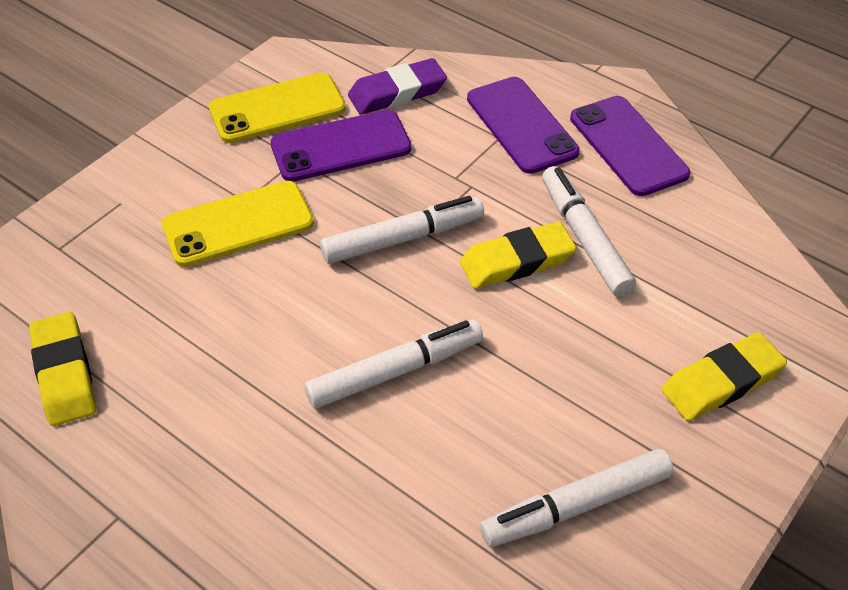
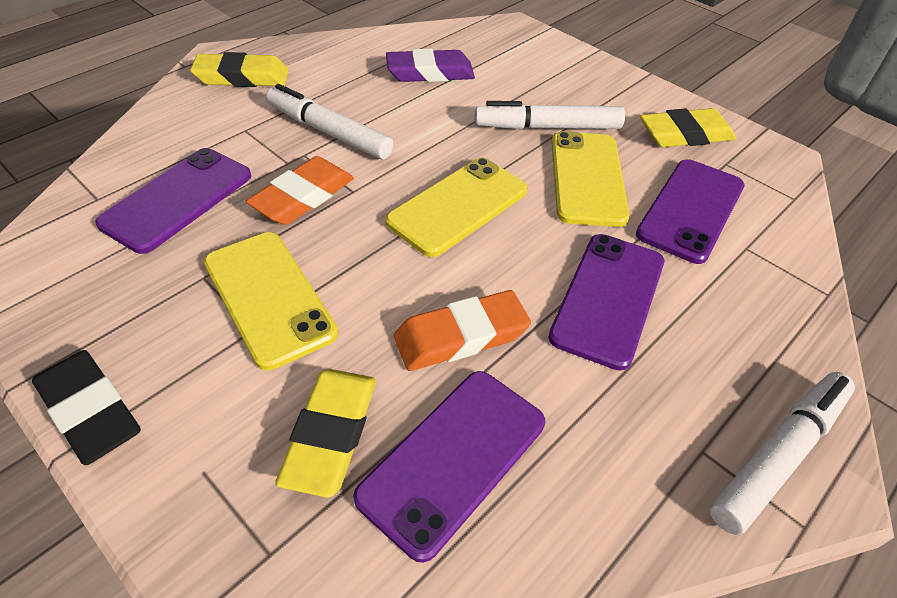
black eraser: none = 0 -> [32,350,141,465] = 1
orange eraser: none = 0 -> [246,156,354,225] [394,290,531,371] = 2
purple phone: [270,110,411,182] [467,77,580,174] [570,96,690,196] = 3 -> [95,148,251,254] [353,371,545,563] [548,234,664,371] [636,159,745,264] = 4
white marker: [304,320,483,408] [320,196,484,264] [480,449,674,547] [542,166,636,297] = 4 -> [266,84,394,159] [475,101,625,129] [710,372,855,535] = 3
yellow phone: [162,181,314,267] [209,73,346,143] = 2 -> [204,232,338,371] [385,158,528,257] [551,131,630,227] = 3

